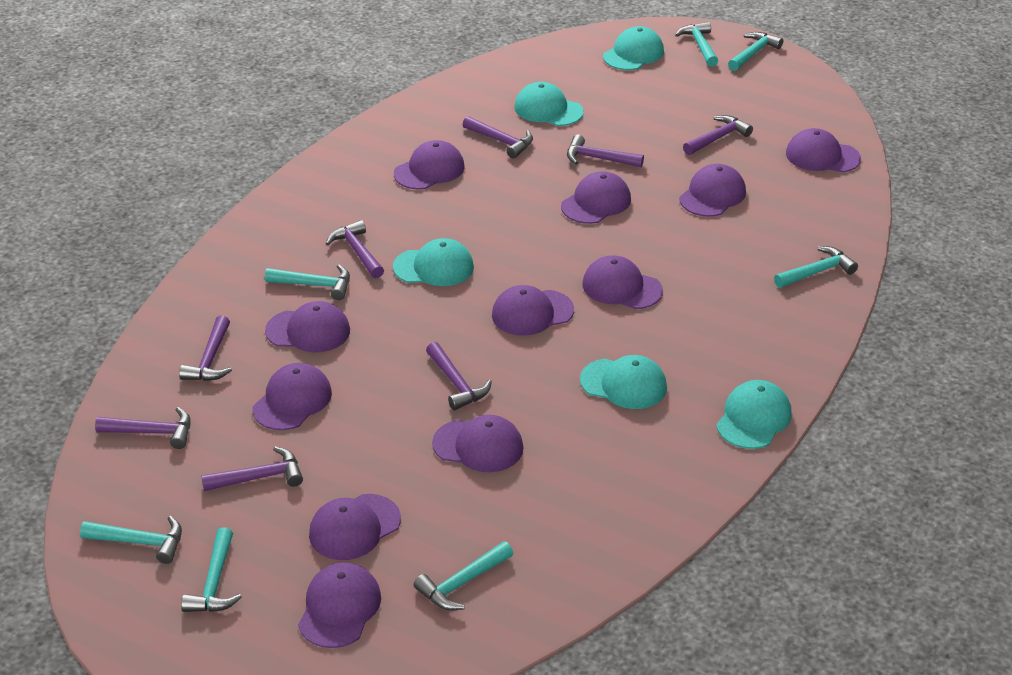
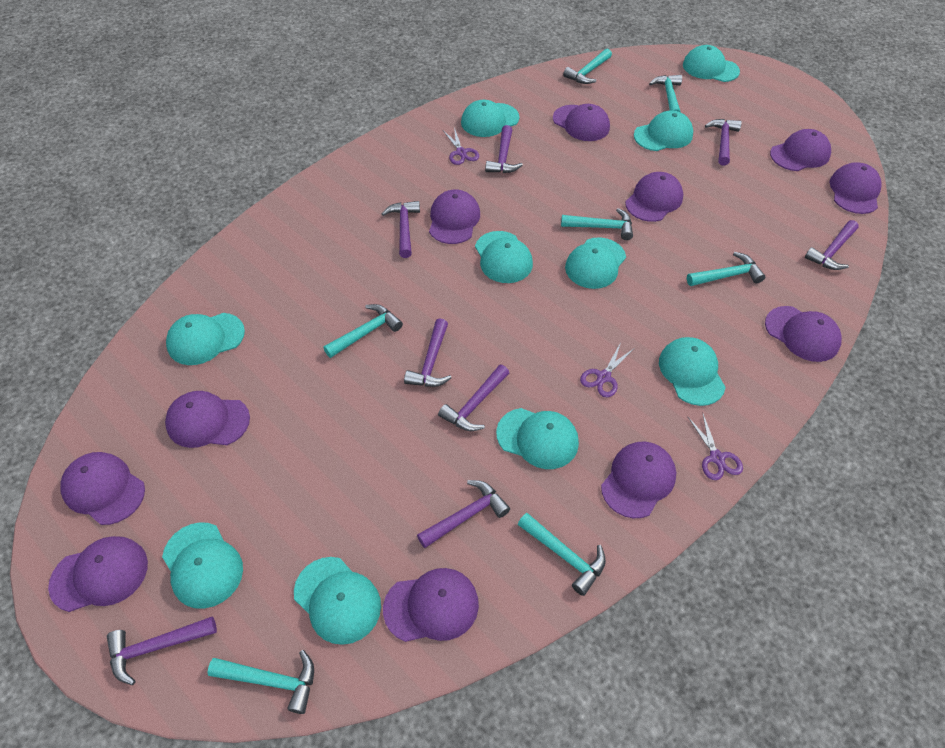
purple scissors: none = 0 -> [444,128,479,165] [580,343,633,397] [688,412,743,480] = 3
turquoise cap: [393,238,474,286] [514,82,584,126] [580,355,667,409] [603,26,664,70] [716,380,792,449] = 5 -> [162,522,243,609] [166,313,245,365] [294,557,381,645] [461,100,519,137] [475,231,533,283] [496,408,579,469] [565,237,626,289] [634,111,693,151] [659,337,726,406] [683,45,740,82] = 10

